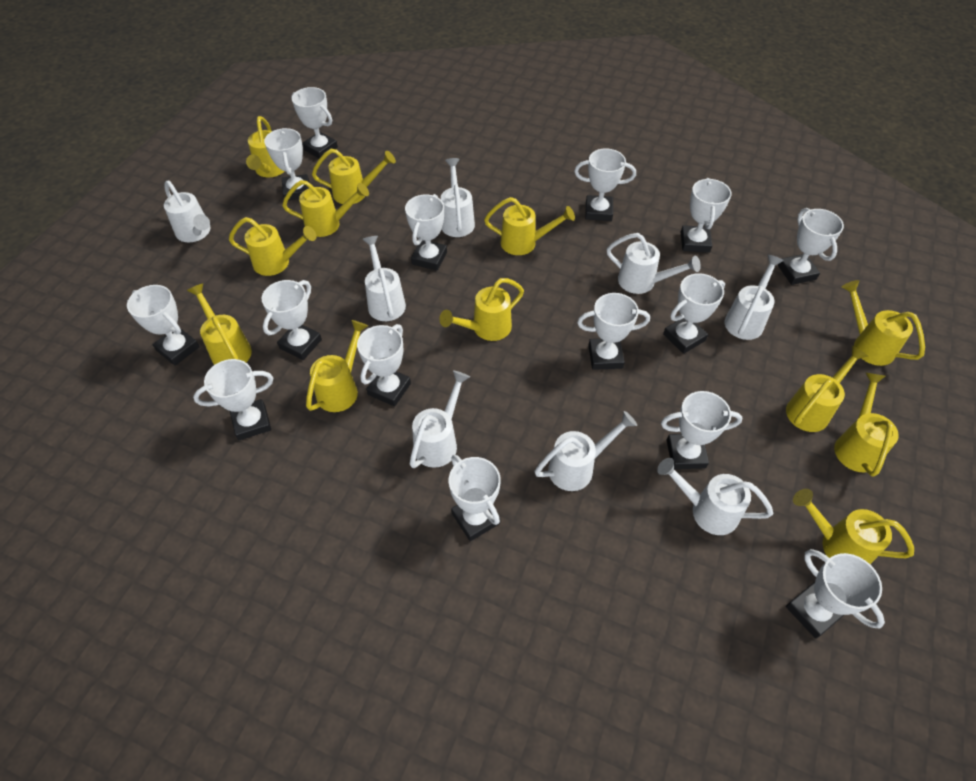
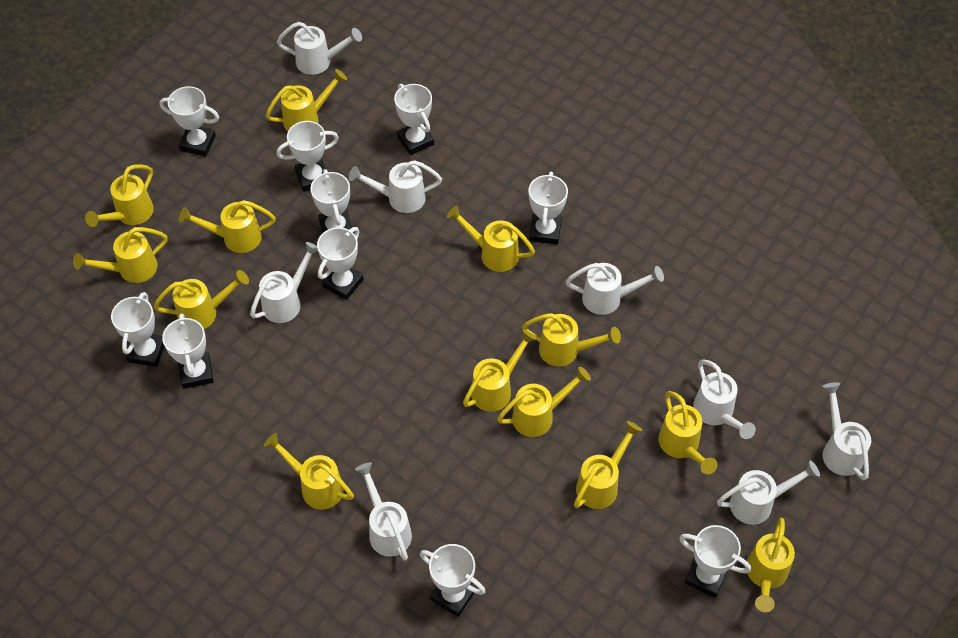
white trophy: [127,285,200,366] [193,359,273,440] [261,280,322,360] [264,128,309,200] [291,87,338,159] [357,324,411,406] [405,194,447,271] [449,455,501,541] [574,148,636,221] [577,293,650,370] [661,391,742,469] [663,273,725,354] [681,178,732,253] [778,208,844,285] [786,549,885,639] = 15 -> [111,292,164,367] [159,86,219,157] [162,313,214,389] [277,121,339,192] [310,169,352,233] [317,227,364,300] [394,84,434,155] [420,544,486,617] [529,172,568,244] [679,525,751,598] = 10
yellow watering can: [187,284,252,365] [229,217,316,276] [246,116,285,177] [282,180,369,237] [306,320,368,412] [312,149,396,204] [439,278,524,341] [484,197,575,255] [786,346,868,432] [793,489,914,564] [834,373,899,477] [841,280,925,366] = 12 -> [73,227,168,283] [85,164,154,227] [154,270,249,329] [179,200,276,253] [264,433,354,509] [265,69,347,131] [447,206,535,272] [463,329,537,412] [497,367,591,437] [522,313,621,367] [574,421,642,509] [658,391,717,474] [747,518,795,612] = 13

